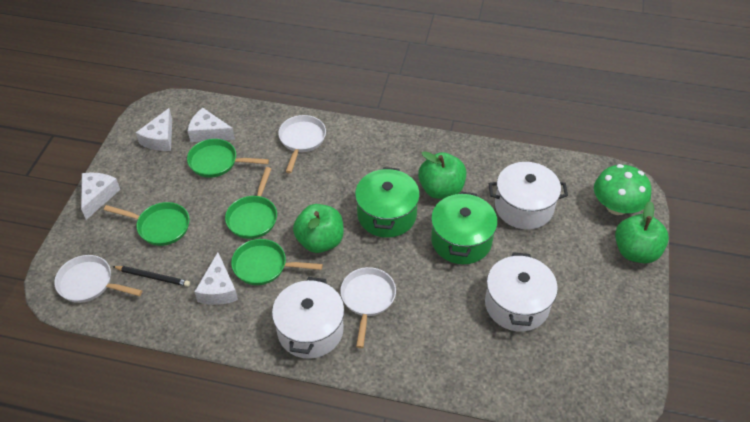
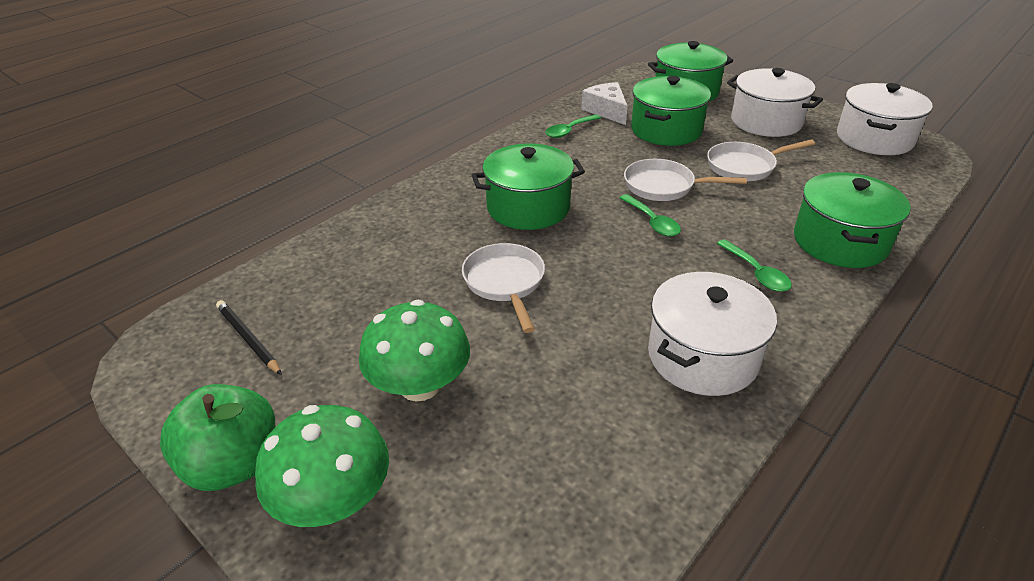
green apple: [293,204,344,253] [418,151,466,199] [615,201,669,263] = 3 -> [160,384,275,491] = 1
green mushroom: [594,164,651,215] = 1 -> [255,405,389,527] [359,300,470,401] = 2
green pan: [104,202,189,246] [187,139,269,178] [225,167,277,239] [231,239,323,285] = 4 -> none = 0
green pot: [355,167,420,238] [431,191,498,264] = 2 -> [472,143,585,230] [631,76,711,146] [648,41,733,102] [794,172,911,268] = 4
green spoon: none = 0 -> [545,114,601,138] [620,194,681,237] [717,239,792,292] = 3
white cheese: [81,173,120,220] [136,108,172,151] [188,108,235,142] [195,252,238,305] = 4 -> [581,82,628,125] = 1

